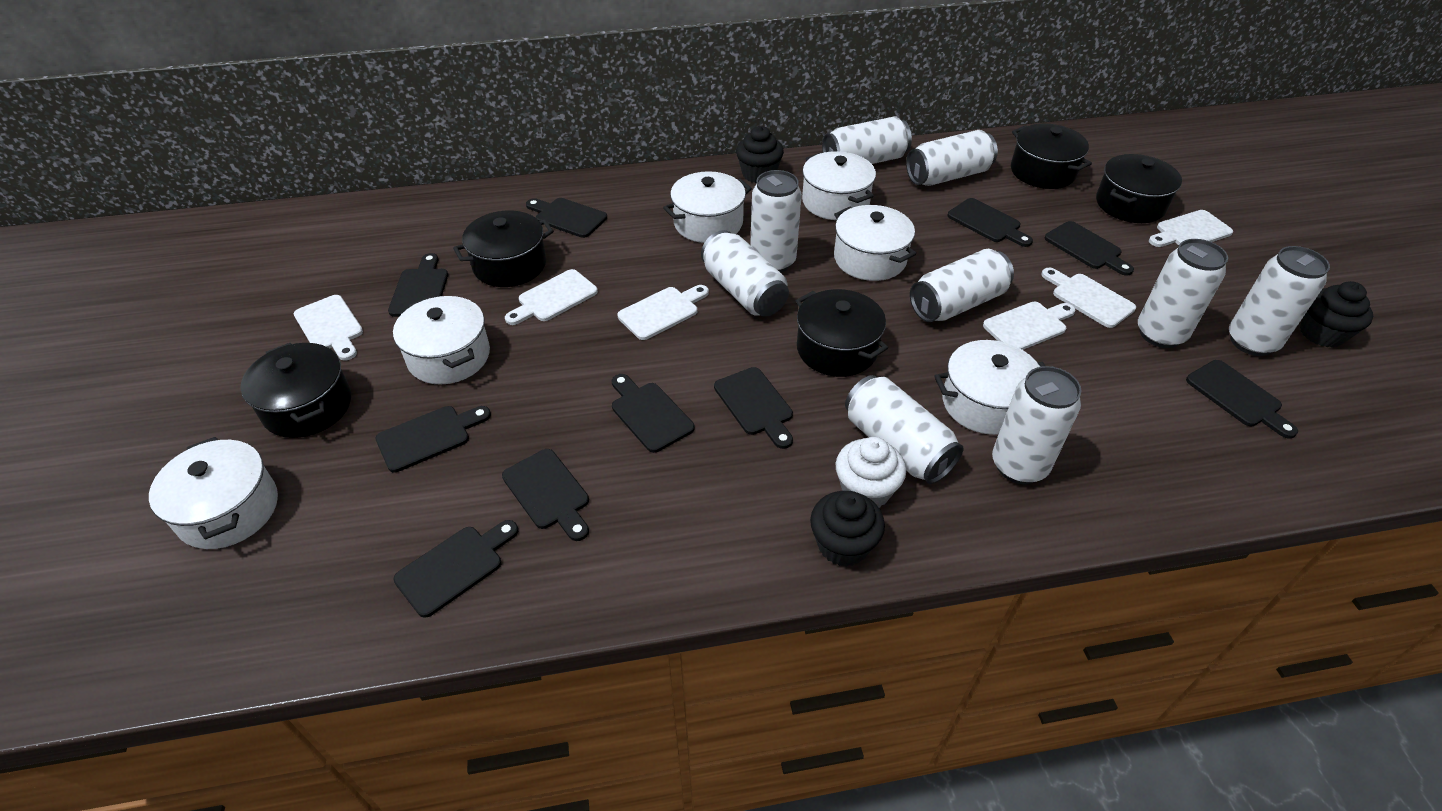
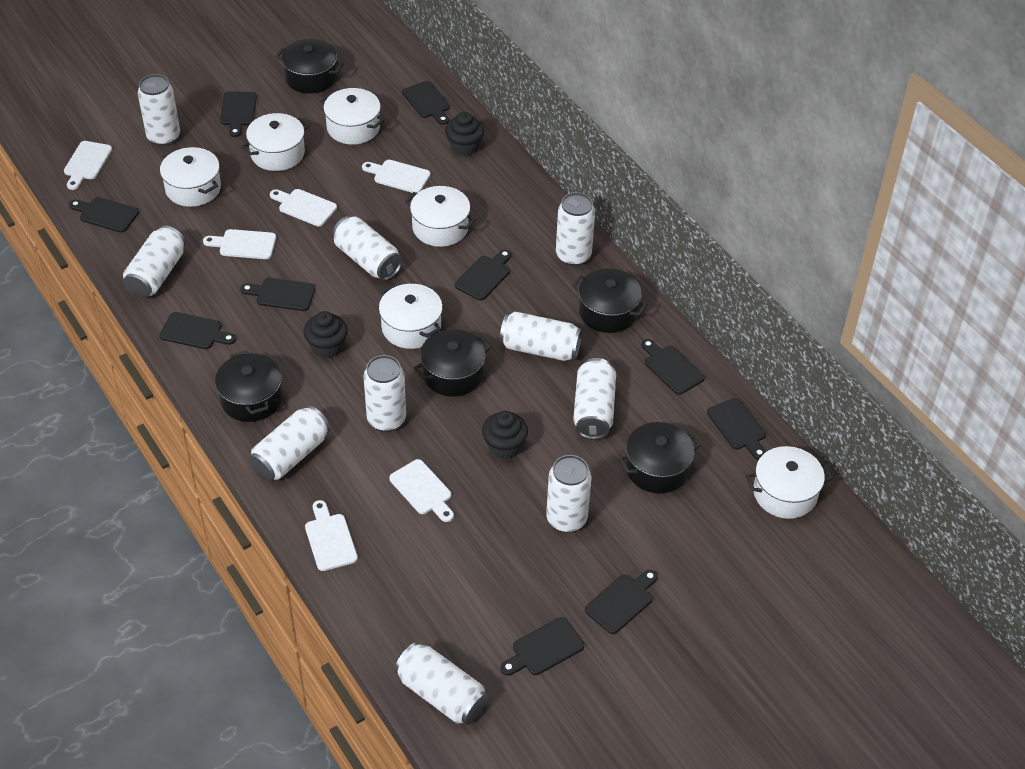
white can: [701,230,789,317] [750,170,802,273] [822,117,912,164] [845,375,964,484] [906,130,998,186] [910,249,1014,322] [992,366,1082,484] [1138,239,1228,348] [1229,246,1330,356] = 9 -> [123,226,186,298] [138,74,180,146] [249,406,330,481] [332,216,403,281] [363,355,406,432] [395,642,488,725] [500,311,582,361] [546,455,592,533] [556,192,595,266] [573,358,616,440] = 10
white cupcake: [836,437,906,508] = 1 -> none = 0

